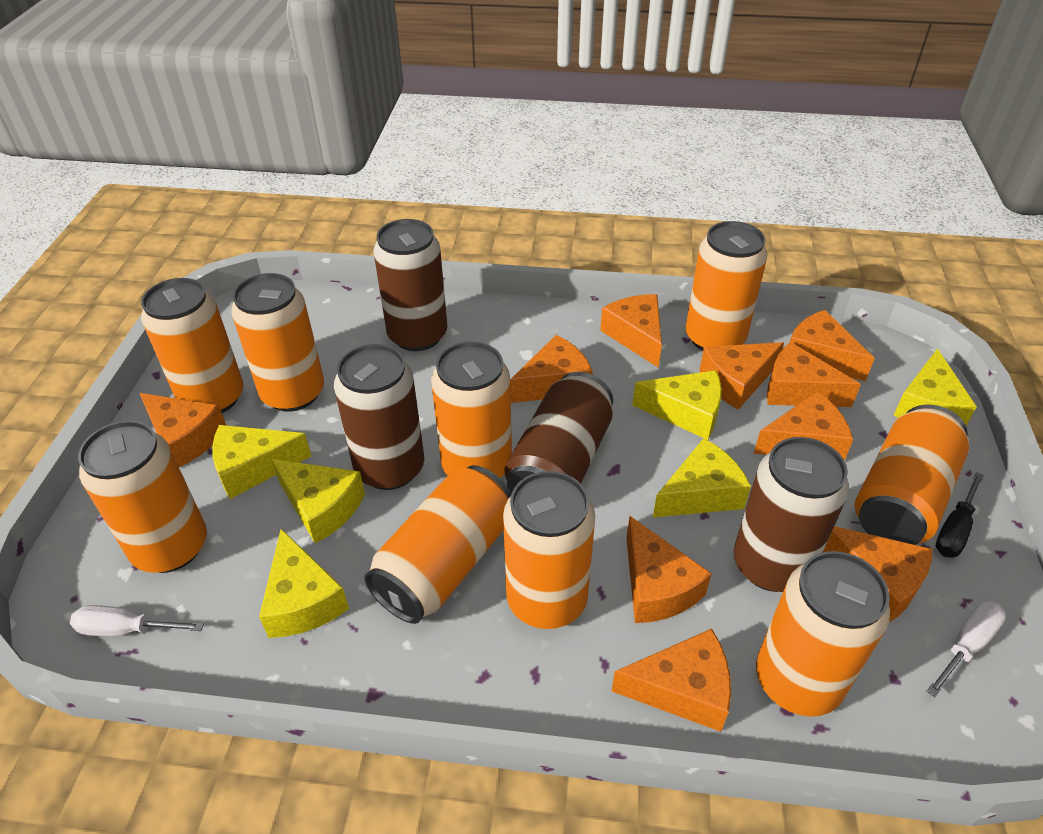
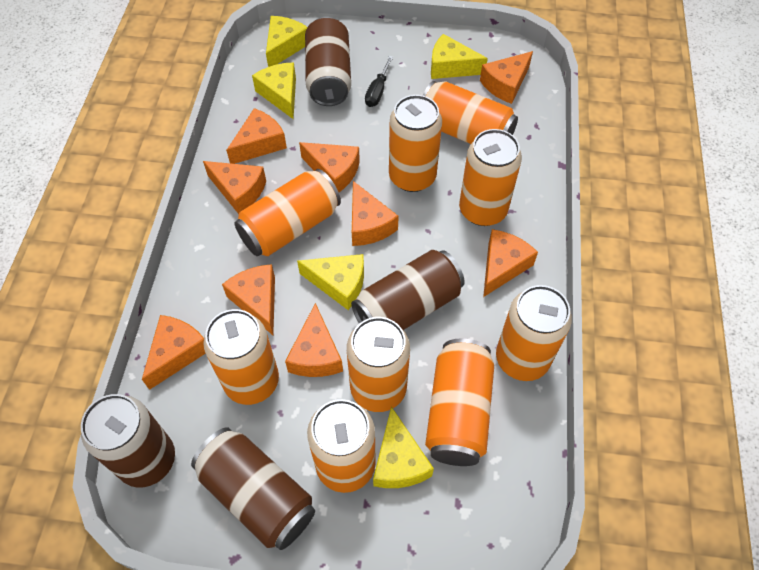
orange cheese: [140,393,226,467] [510,335,593,403] [600,294,662,367] [612,629,731,732] [626,515,712,623] [700,342,784,410] [753,391,853,461] [767,342,861,407] [789,310,875,381] [823,526,932,622] = 10 -> [142,315,206,390] [203,161,266,214] [222,264,275,335] [226,108,287,164] [285,303,343,377] [299,142,360,192] [352,181,399,246] [480,51,533,104] [483,229,538,297] = 9
white screwdriver: [70,605,204,636] [927,601,1006,697] = 2 -> none = 0
yellow cheese: [212,425,311,499] [259,529,349,638] [271,459,365,543] [632,370,722,440] [653,438,751,518] [893,349,977,425] = 6 -> [252,62,296,119] [266,16,307,67] [297,254,364,310] [373,406,434,488] [431,34,488,79] = 5

